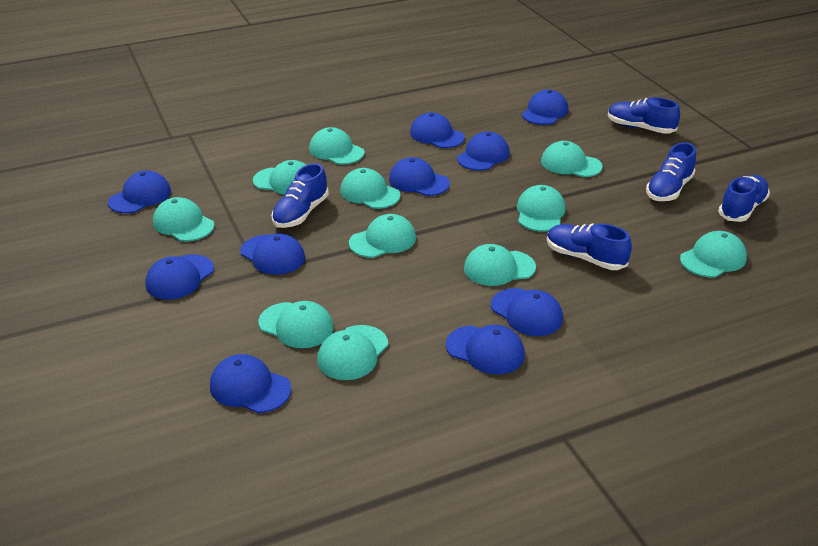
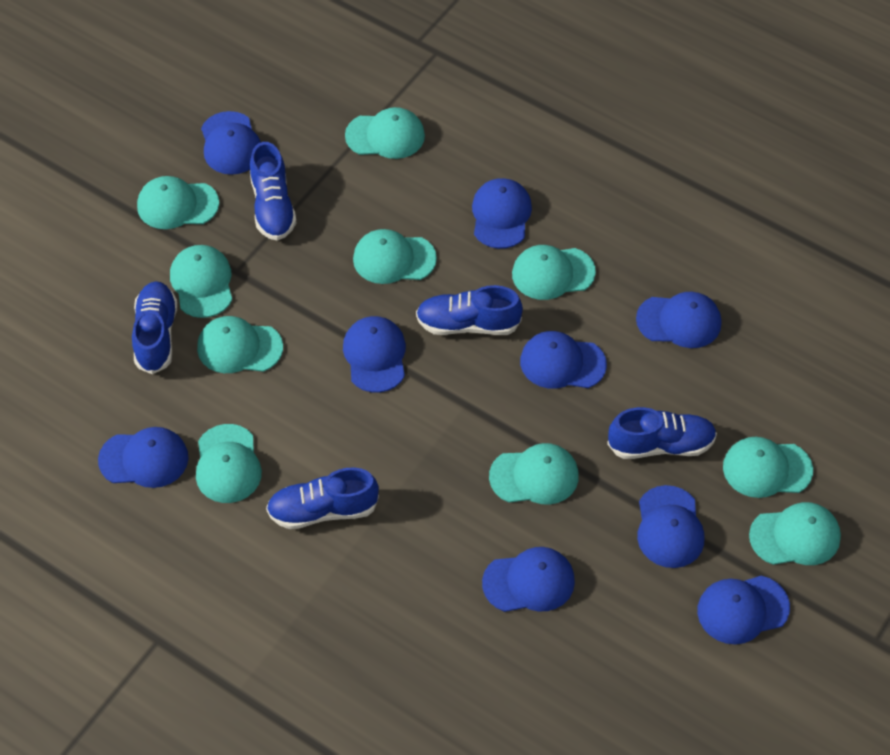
blue cap: [108,171,171,213] [145,254,214,300] [210,354,291,413] [240,234,305,275] [389,157,450,196] [410,112,465,148] [446,325,525,375] [457,131,510,171] [491,288,563,336] [522,90,568,125] = 10 -> [98,427,189,488] [201,111,261,175] [343,316,406,393] [472,178,532,249] [482,547,575,612] [520,331,607,389] [636,292,721,348] [637,485,704,568] [697,576,790,645] = 9
turquoise cap: [153,197,214,241] [253,160,306,195] [258,301,334,348] [309,127,365,165] [317,325,388,380] [340,168,400,209] [349,214,416,258] [464,244,536,286] [517,185,566,232] [541,141,603,177] [680,231,747,277] = 11 -> [137,176,219,229] [170,245,232,318] [196,424,262,503] [197,316,283,373] [345,107,425,159] [353,229,437,284] [489,443,579,505] [512,245,596,300] [723,437,813,498] [749,502,841,565] = 10

